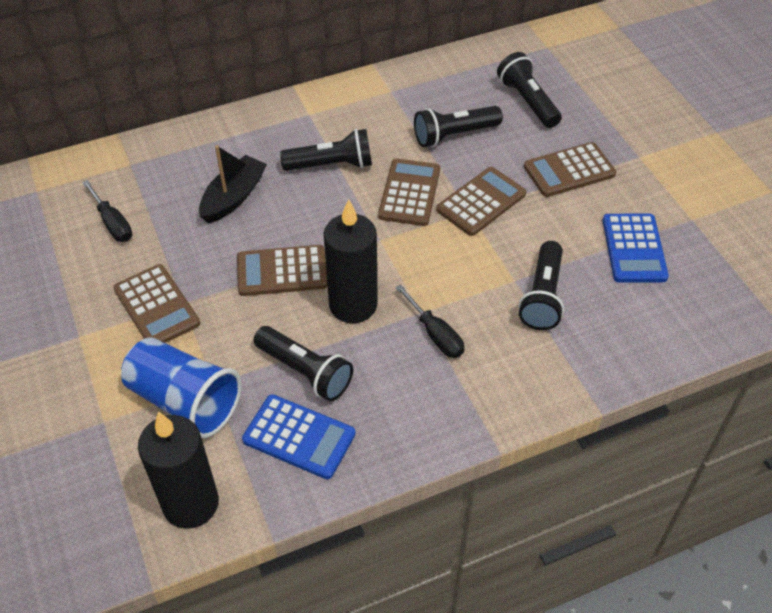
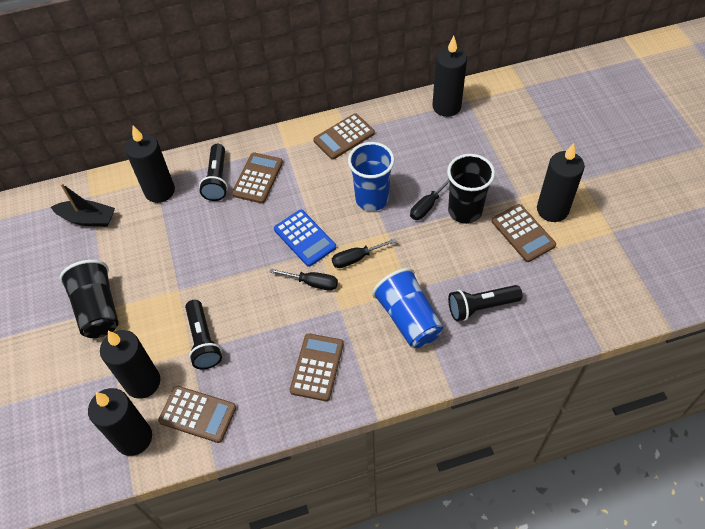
black candle: [138,411,219,529] [324,199,378,323] = 2 -> [88,388,152,456] [100,330,160,399] [125,126,175,203] [432,36,467,117] [537,143,585,222] = 5
black cup: none = 0 -> [60,260,119,338] [447,154,495,224] = 2
black flashlight: [253,326,353,401] [280,129,372,171] [414,106,503,147] [497,52,562,128] [519,241,564,330] = 5 -> [185,300,222,369] [199,144,228,201] [448,285,523,321] = 3
black screwdriver: [82,180,132,242] [395,284,464,358] = 2 -> [269,269,338,291] [332,238,397,268] [410,178,449,220] = 3
blue calculator: [242,394,355,479] [603,214,669,283] = 2 -> [274,210,336,267] = 1
blue cup: [121,337,242,438] = 1 -> [348,142,395,211] [372,268,443,348] = 2

